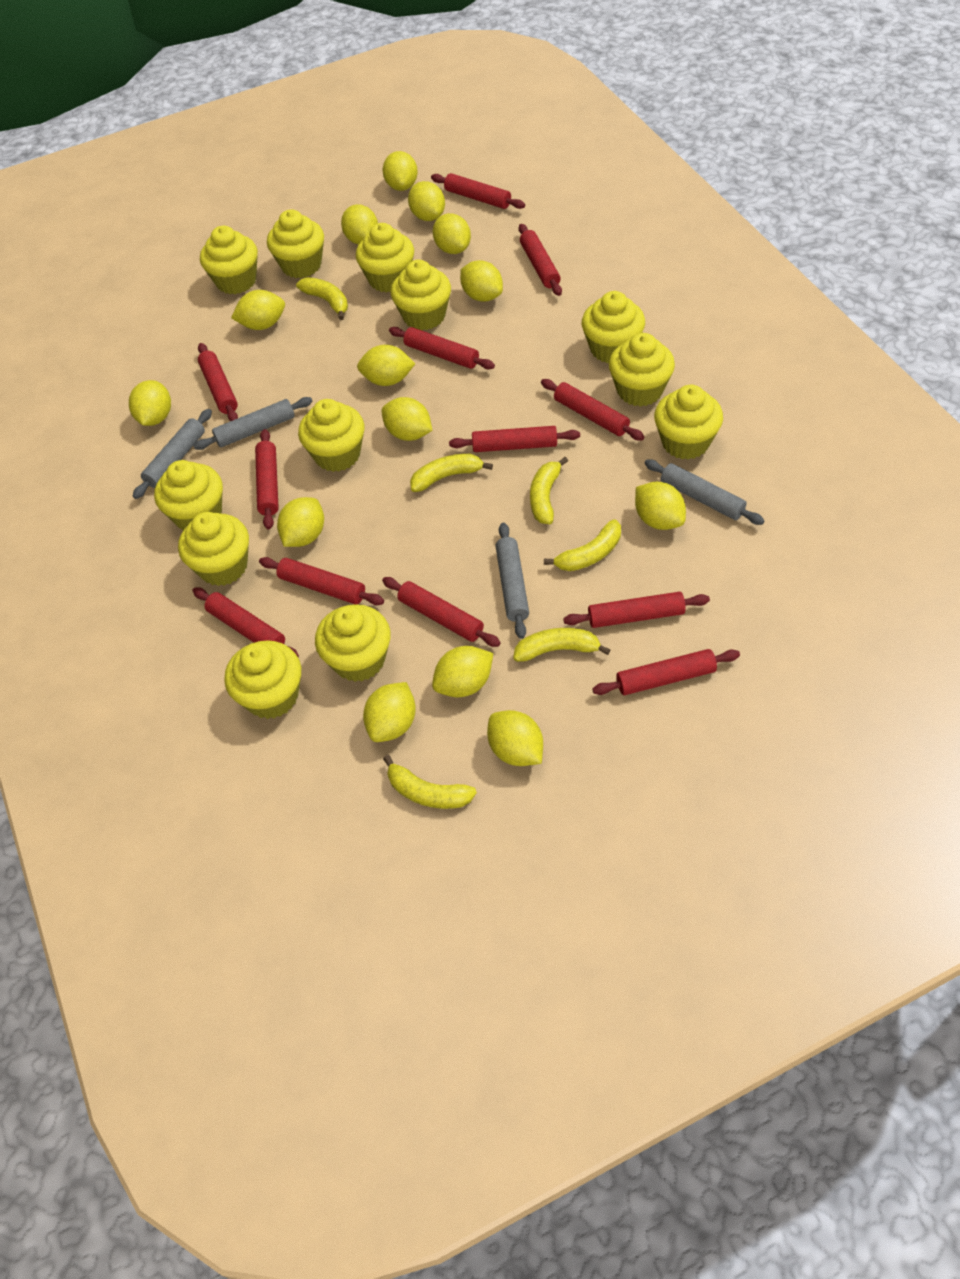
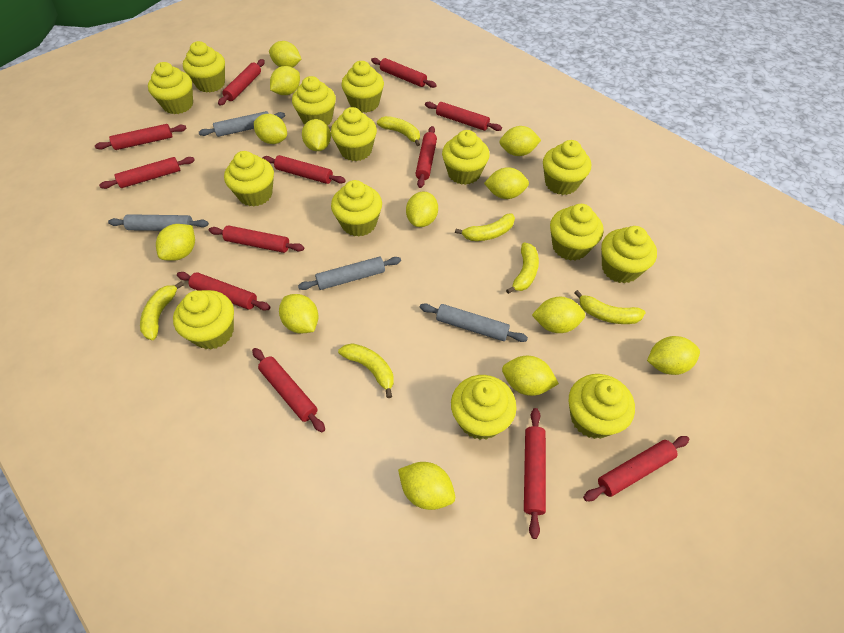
yellow cupcake: [154,460,223,530] [178,512,249,586] [200,226,258,294] [224,640,301,719] [267,209,324,278] [298,399,364,472] [315,604,391,682] [356,223,414,292] [391,260,451,330] [582,291,645,363] [609,333,675,407] [654,385,723,460] = 12 -> [148,62,193,114] [173,290,234,350] [183,41,225,93] [224,151,274,207] [292,76,336,126] [331,107,377,161] [331,180,382,237] [341,61,384,113] [442,130,489,185] [451,375,517,440] [543,140,591,195] [550,204,604,261] [569,374,635,439] [601,226,657,284] = 14
yellow lemon: [129,380,171,426] [231,290,285,330] [277,497,324,547] [341,204,378,245] [357,345,415,386] [363,682,416,742] [382,397,432,441] [383,151,418,191] [408,181,445,221] [432,646,493,698] [433,213,471,254] [460,260,503,302] [487,710,543,766] [635,482,686,530] = 14 -> [156,224,195,261] [254,114,287,144] [269,41,301,68] [270,66,300,95] [279,294,319,334] [302,119,331,151] [398,462,455,510] [406,192,438,227] [484,167,529,199] [500,126,541,156] [502,356,559,396] [532,297,585,333] [647,336,700,375] = 13

